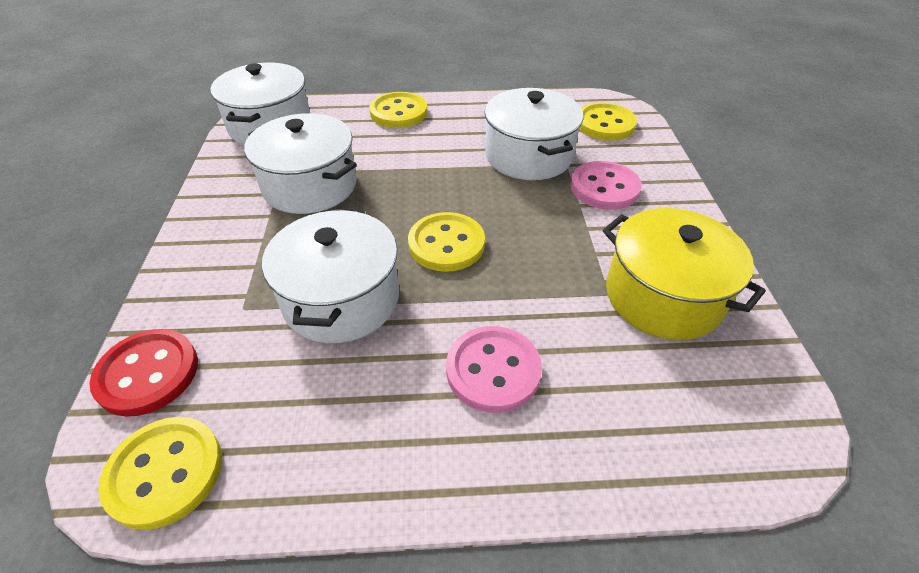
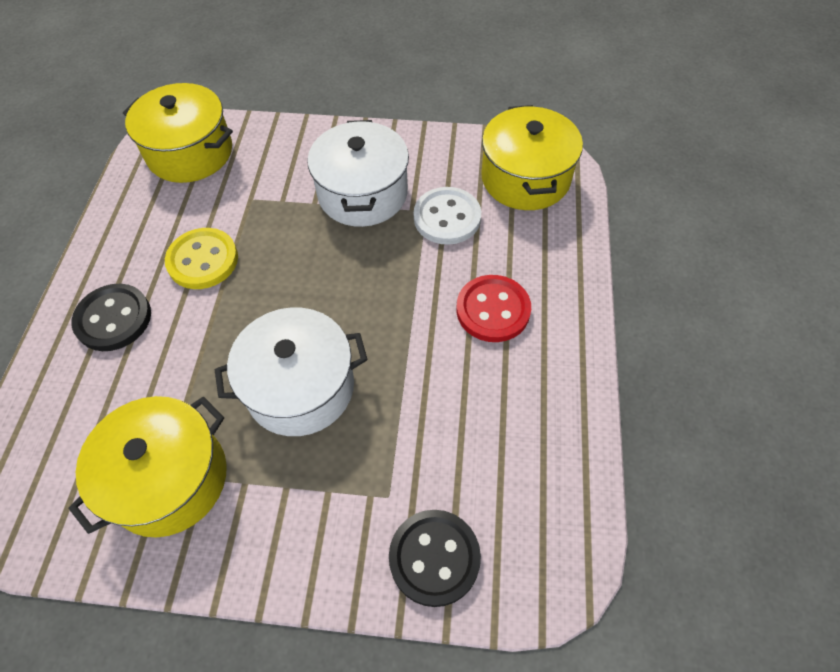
black button: none = 0 -> [71,284,151,351] [389,510,481,607] = 2
pink button: [446,326,542,413] [570,161,642,210] = 2 -> none = 0
white button: none = 0 -> [414,187,481,245] = 1
white pot: [210,63,310,145] [244,113,357,214] [262,209,399,343] [484,88,583,180] = 4 -> [215,307,368,436] [307,120,409,227] = 2
yellow button: [98,417,222,530] [369,92,428,128] [408,212,485,272] [579,103,637,141] = 4 -> [165,228,238,289] = 1
yellow pot: [603,208,766,340] = 1 -> [69,396,227,538] [123,83,233,183] [481,105,583,210] = 3

